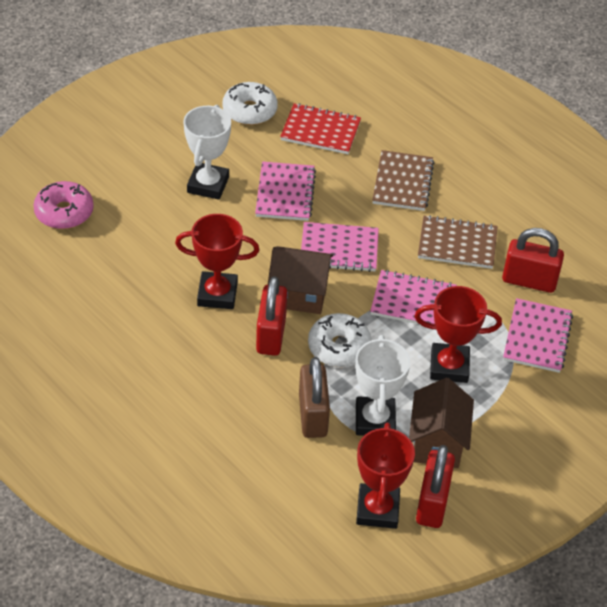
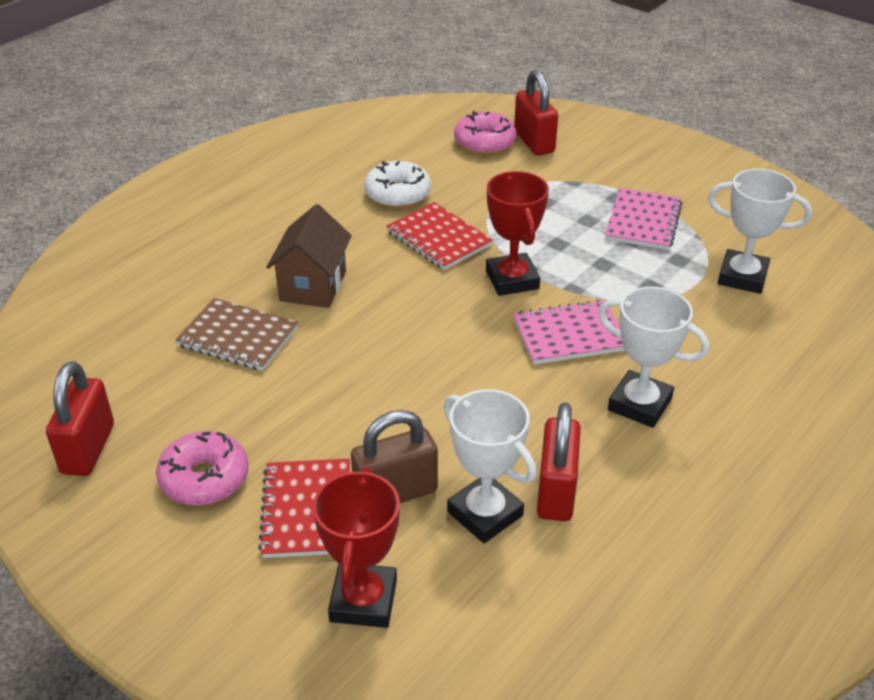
brown house: [268,246,333,314] [409,378,474,468] = 2 -> [266,204,352,308] = 1
brown notebook: [372,150,434,211] [418,215,498,269] = 2 -> [175,298,298,371] = 1
pink donut: [33,181,94,229] = 1 -> [156,431,249,506] [454,111,516,155] = 2
pink notebook: [255,161,316,221] [301,222,379,272] [370,270,457,324] [503,298,573,373] = 4 -> [513,300,625,365] [605,188,683,250] = 2
red notebook: [280,103,361,154] = 1 -> [258,459,350,558] [386,202,493,270] = 2
red trophy: [175,214,259,309] [356,423,415,529] [414,286,502,383] = 3 -> [313,467,400,628] [486,171,549,296] = 2
white donut: [222,82,278,125] [308,313,372,367] = 2 -> [364,161,431,208] = 1
white trophy: [183,105,231,200] [355,335,410,436] = 2 -> [444,389,537,543] [599,287,709,428] [708,169,812,294] = 3

